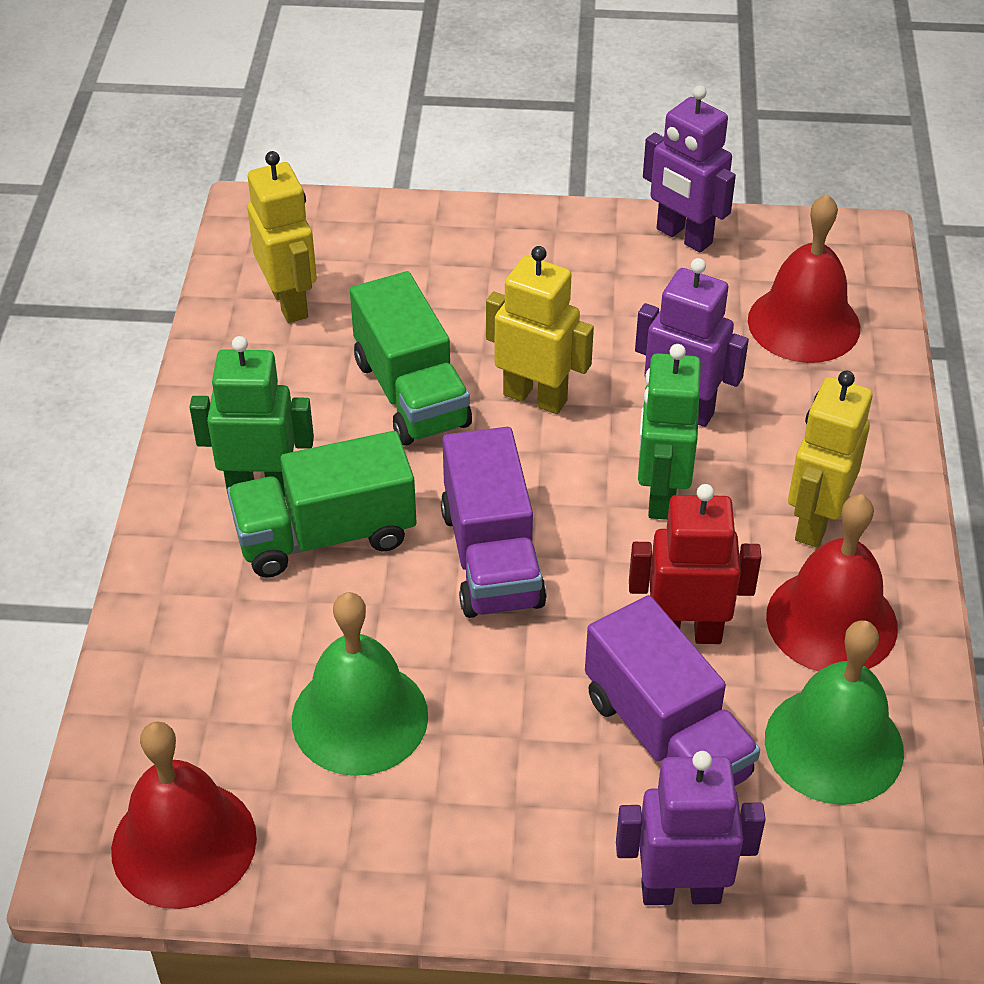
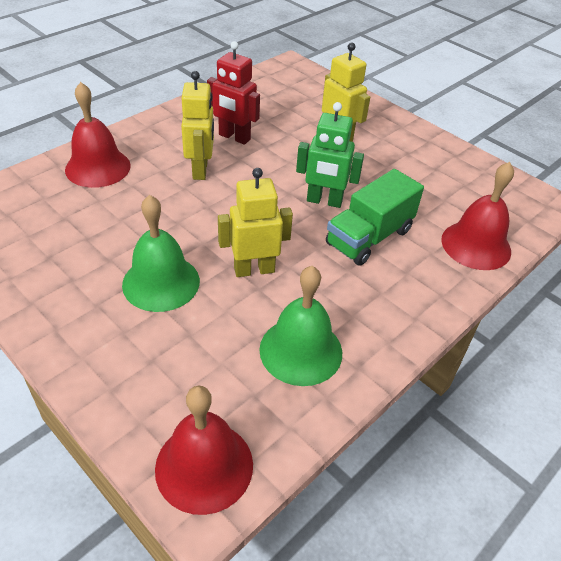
green robot: [189,336,314,497] [638,344,701,520] = 2 -> [296,102,364,208] = 1
green truck: [227,431,416,578] [350,271,472,446] = 2 -> [326,169,424,266] = 1
purple robot: [616,751,766,905] [635,258,749,427] [643,85,736,252] = 3 -> none = 0
purple truck: [441,427,547,618] [585,595,760,786] = 2 -> none = 0

